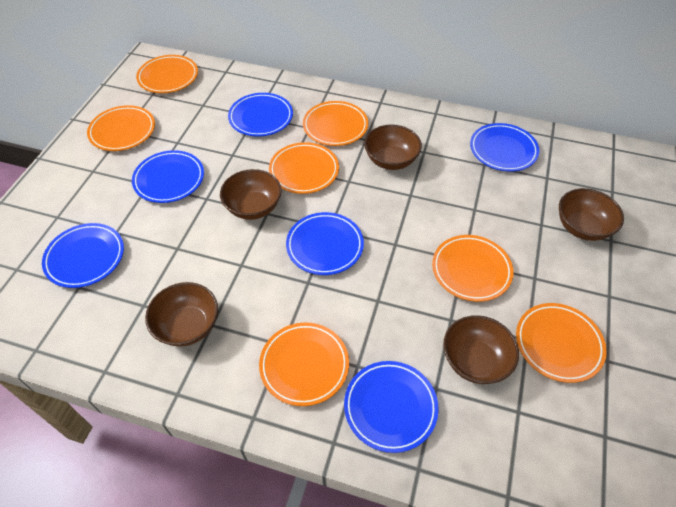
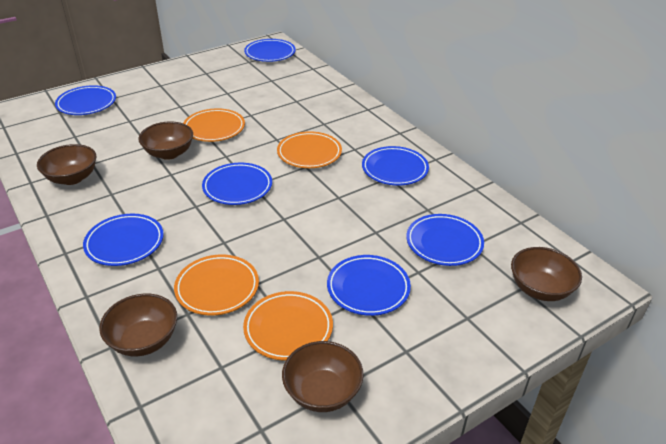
blue plate: [42,223,124,288] [132,150,204,203] [228,93,293,137] [286,212,364,275] [344,361,439,453] [470,123,539,172] = 6 -> [55,85,116,115] [83,214,164,266] [202,163,272,205] [244,39,296,62] [327,255,411,316] [362,146,429,186] [406,214,484,266] = 7
orange plate: [87,105,155,151] [136,55,198,93] [259,323,349,406] [269,142,339,194] [303,101,368,146] [432,235,514,302] [516,303,607,383] = 7 -> [174,254,259,316] [183,108,245,142] [243,291,333,361] [277,131,342,168] = 4

